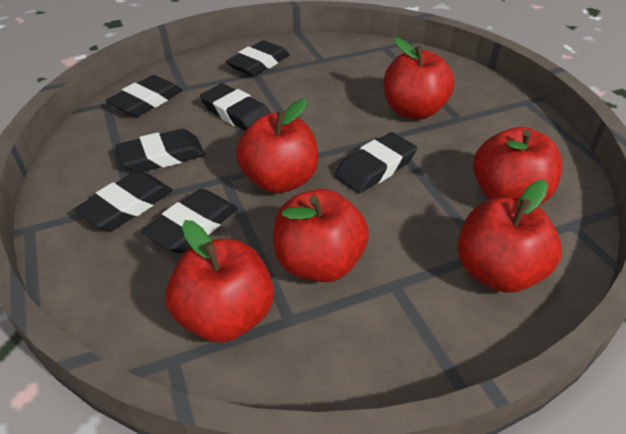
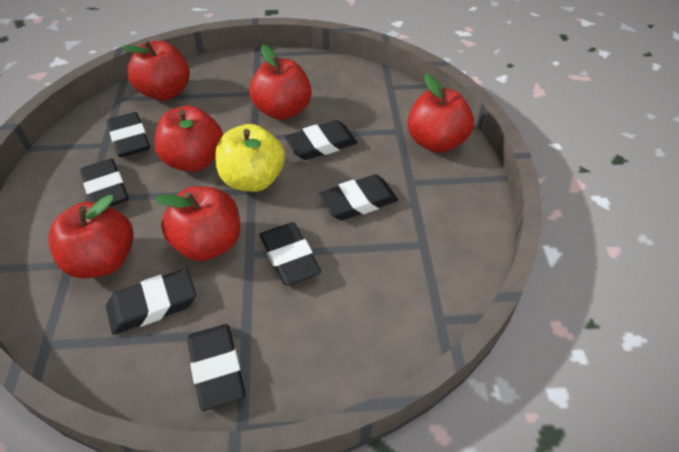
yellow apple: none = 0 -> [215,124,285,192] = 1

